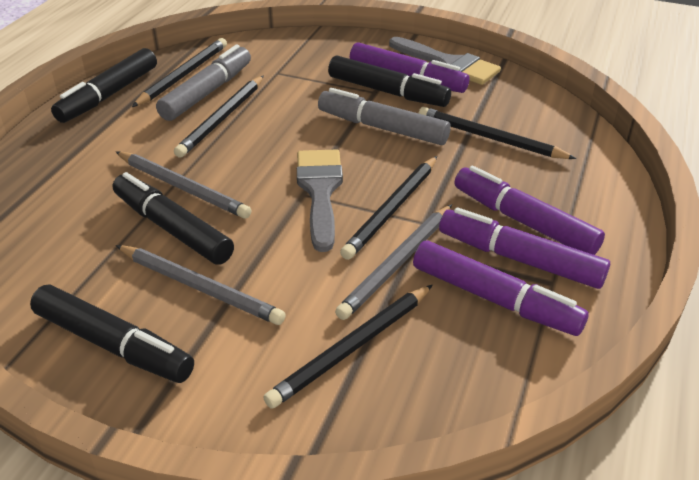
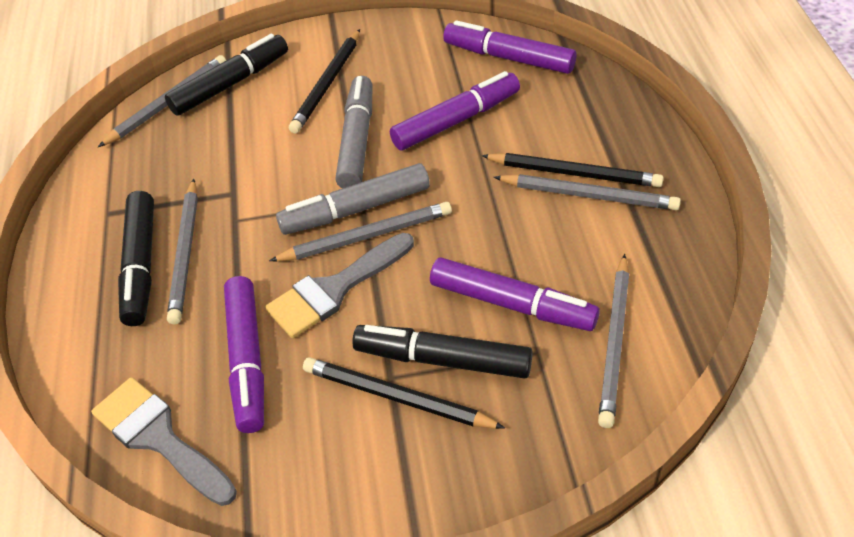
black marker: [30,285,194,383] [51,48,157,123] [113,172,234,265] [328,56,451,107] = 4 -> [118,191,154,326] [165,34,288,116] [352,325,533,378] = 3
black pencil: [132,38,227,107] [174,75,264,158] [263,285,433,409] [340,156,437,260] [419,107,576,159] = 5 -> [289,29,360,133] [303,357,505,429] [481,153,664,187] = 3
grey pencil: [116,151,251,219] [116,245,286,325] [335,204,452,320] = 3 -> [98,55,226,147] [167,179,198,324] [269,202,452,261] [494,174,681,210] [598,254,629,428] = 5

